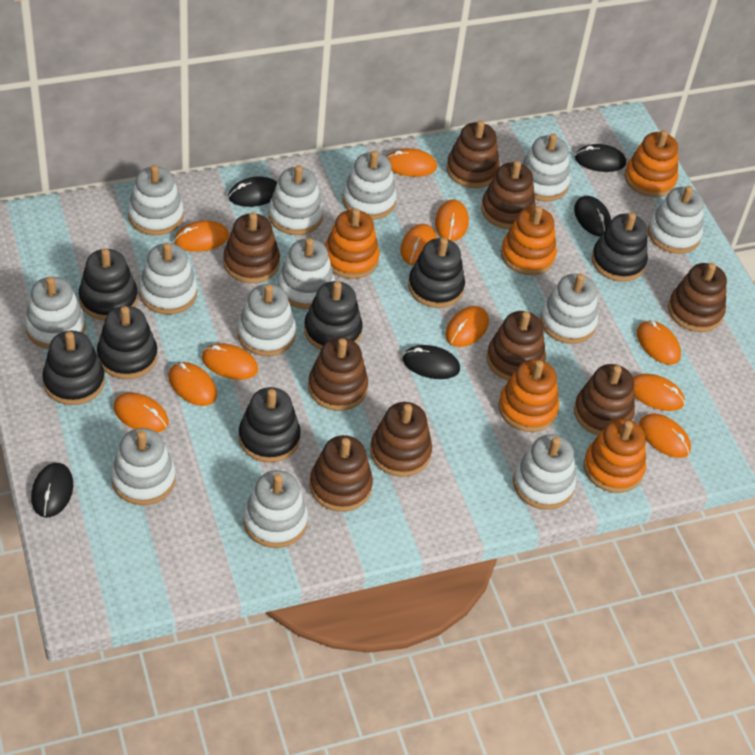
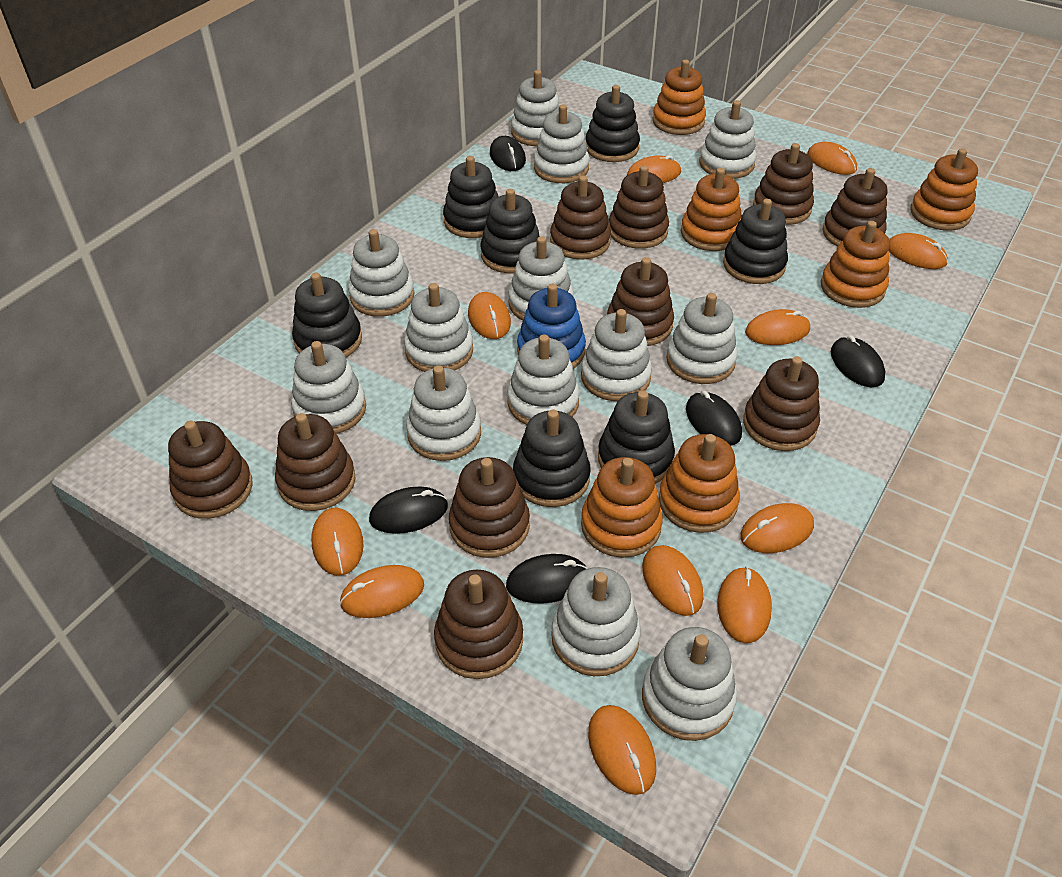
blue stacking toy: none = 0 -> [517,283,586,369] = 1
brown stacking toy: [223,213,280,283] [308,337,368,411] [310,435,373,512] [370,402,432,477] [446,120,500,188] [481,161,536,229] [487,311,546,381] [574,364,635,436] [668,263,727,332] = 9 -> [168,421,253,519] [275,413,356,511] [434,570,523,679] [449,457,530,558] [550,176,611,260] [607,257,674,346] [609,165,669,249] [743,356,820,451] [753,143,814,225] [822,168,887,247] = 10
orange stacking toy: [325,209,380,279] [498,359,559,432] [501,206,557,275] [584,419,646,493] [625,130,678,197] = 5 -> [581,457,663,558] [653,60,706,135] [659,434,740,533] [681,168,742,251] [821,221,890,308] [911,148,978,231] = 6

